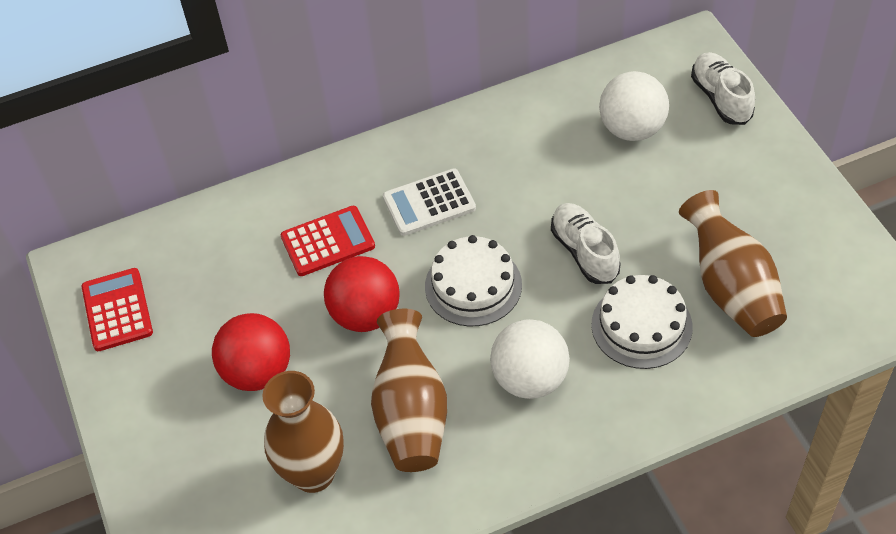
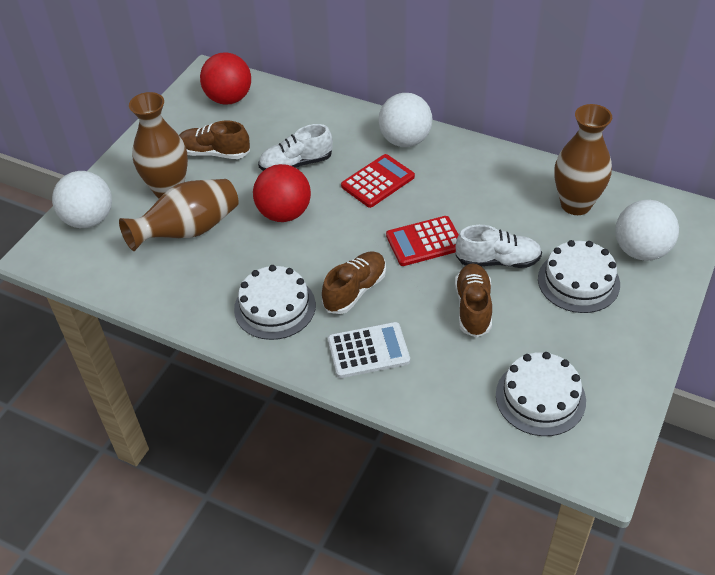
brown shoe: none = 0 -> [179,121,250,159] [322,251,386,314] [455,263,492,338] = 3
white ball: [490,319,570,399] [599,71,669,141] = 2 -> [52,171,112,228] [378,93,432,147] [615,200,679,261] = 3
white cake: [425,235,522,326] [592,275,693,369] = 2 -> [234,265,316,340] [496,352,586,436] [538,240,620,313] = 3

